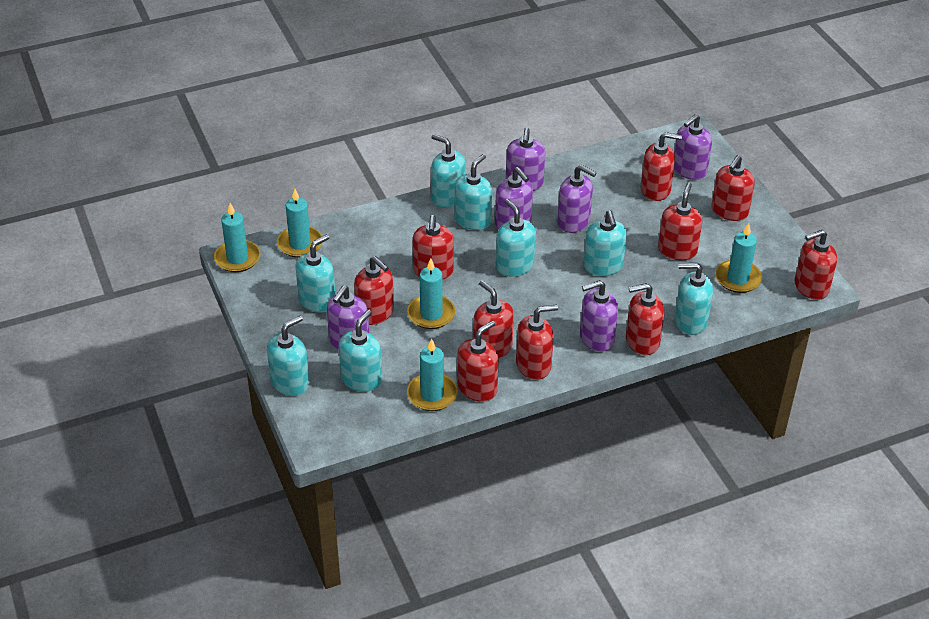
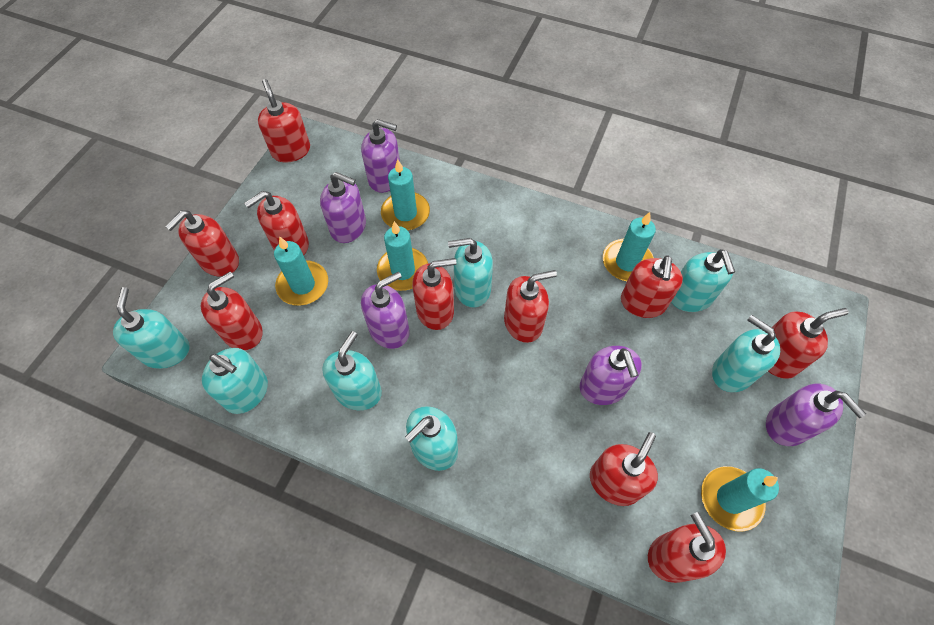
purple soap dispenser: [327,286,369,350] [495,167,533,230] [506,128,545,191] [557,165,597,233] [580,280,618,352] [674,114,712,180] = 6 -> [320,172,366,243] [361,119,400,193] [361,272,410,349] [579,346,642,405] [766,384,866,446] = 5
turquoise soap dispenser: [267,316,309,396] [296,234,336,313] [338,310,382,392] [431,134,465,207] [454,154,492,230] [496,199,536,277] [583,210,627,276] [674,263,713,335] = 8 -> [113,287,190,369] [202,348,268,414] [322,331,382,410] [405,406,458,471] [448,238,493,308] [671,249,735,312] [712,315,780,392] = 7

